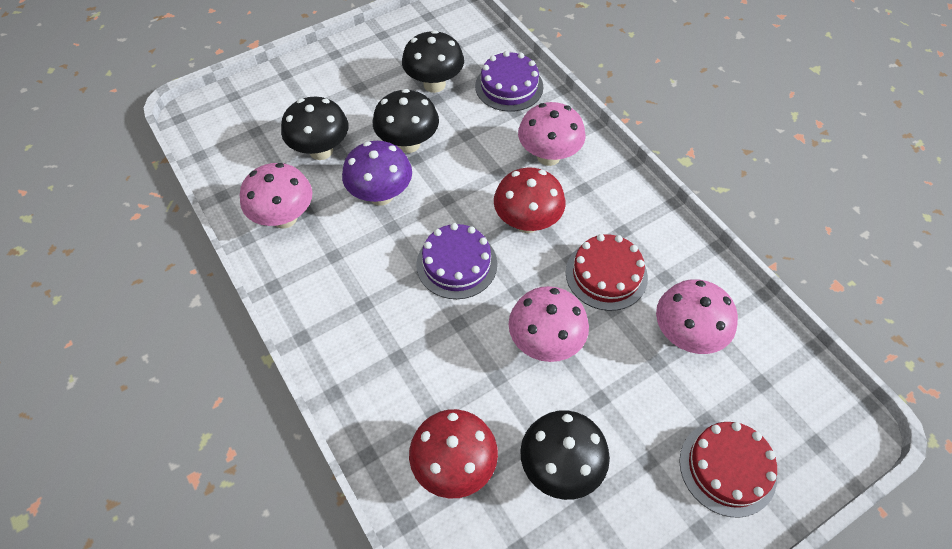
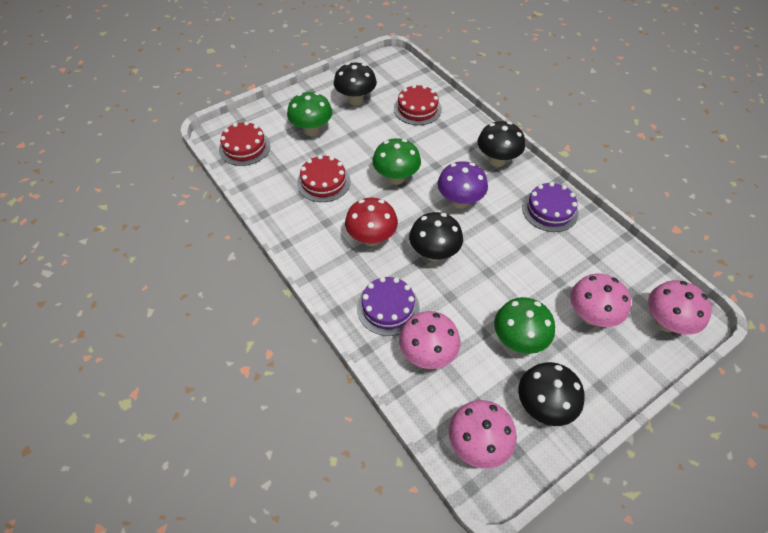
green mushroom: none = 0 -> [287,92,333,136] [372,138,421,185] [494,297,555,354] = 3
red cake: [566,234,648,311] [679,422,777,518] = 2 -> [219,121,270,166] [297,155,351,202] [394,84,442,125] = 3
red mushroom: [409,409,498,499] [494,168,566,233] = 2 -> [345,198,398,246] = 1

